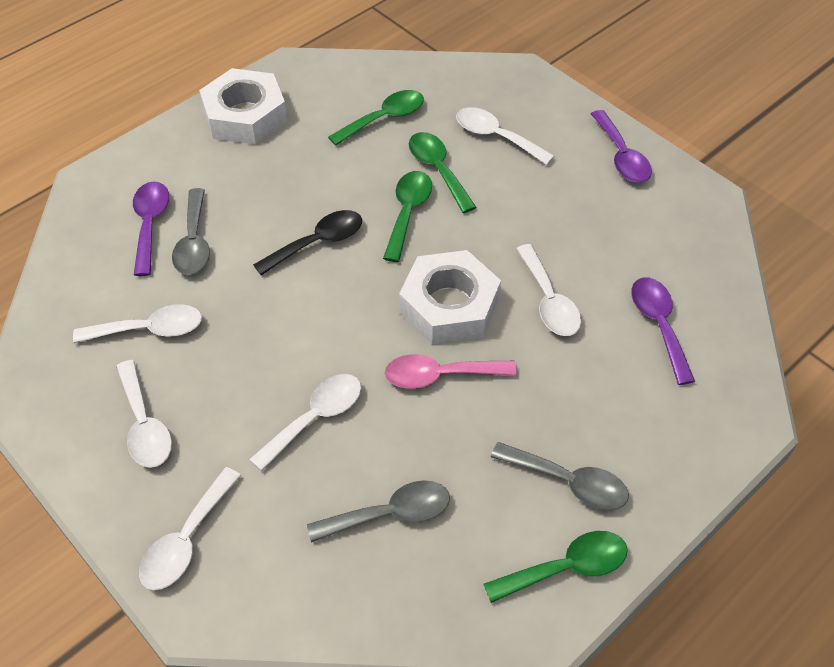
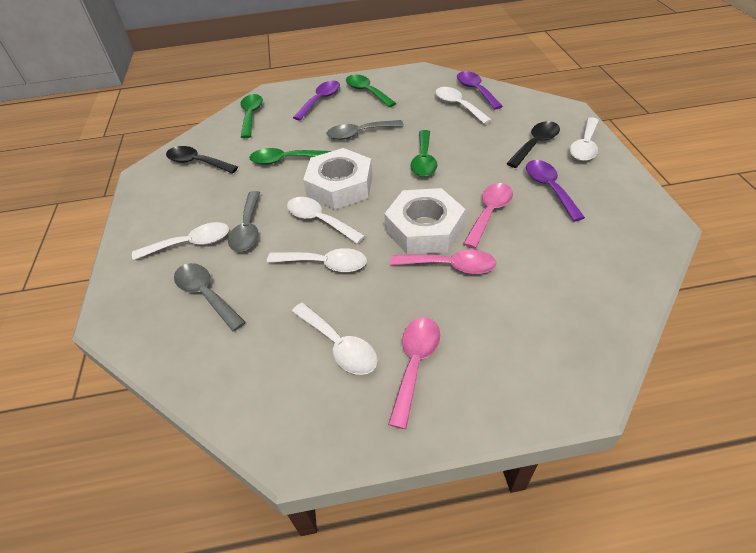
black spoon: [253,210,362,275] = 1 -> [166,146,238,174] [506,121,560,168] = 2
pink spoon: [384,354,517,389] = 1 -> [388,317,440,429] [390,250,497,274] [463,183,513,248] = 3

